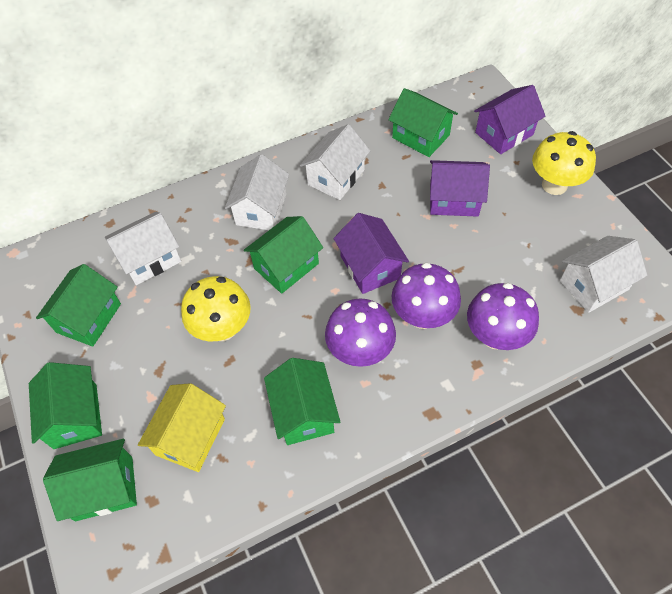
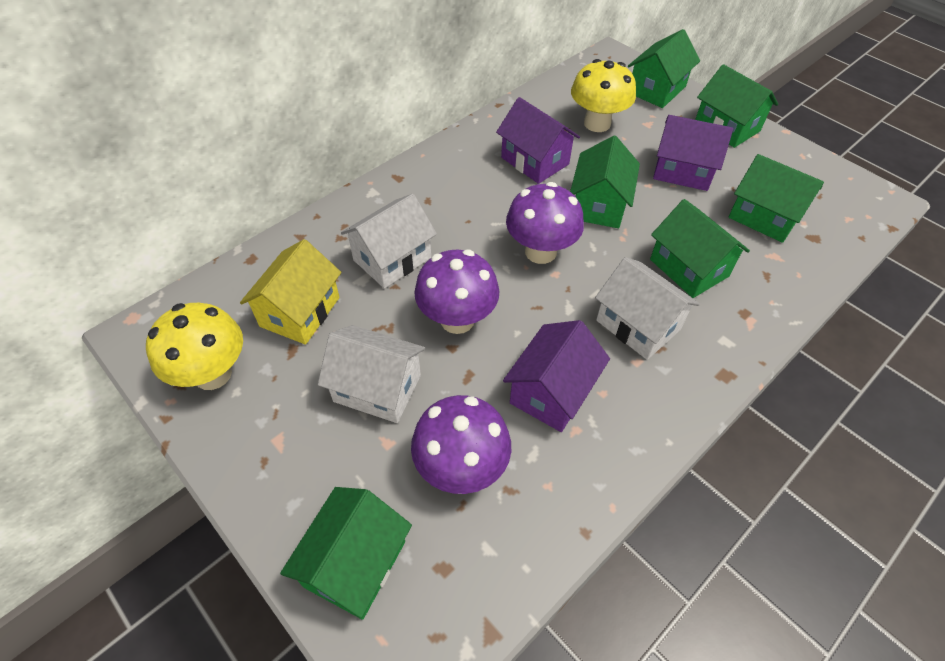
white house: [105,212,181,285] [225,154,289,230] [300,124,370,200] [560,236,647,313] = 4 -> [318,325,425,423] [341,194,437,288] [595,257,700,360] = 3

